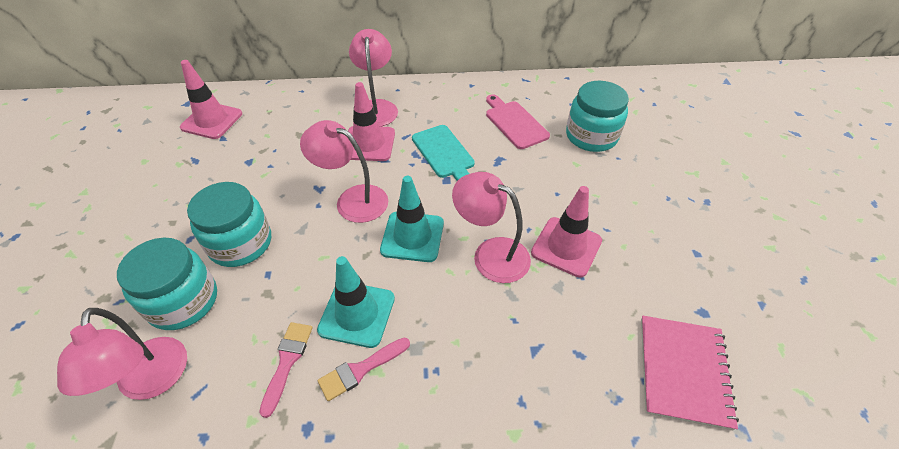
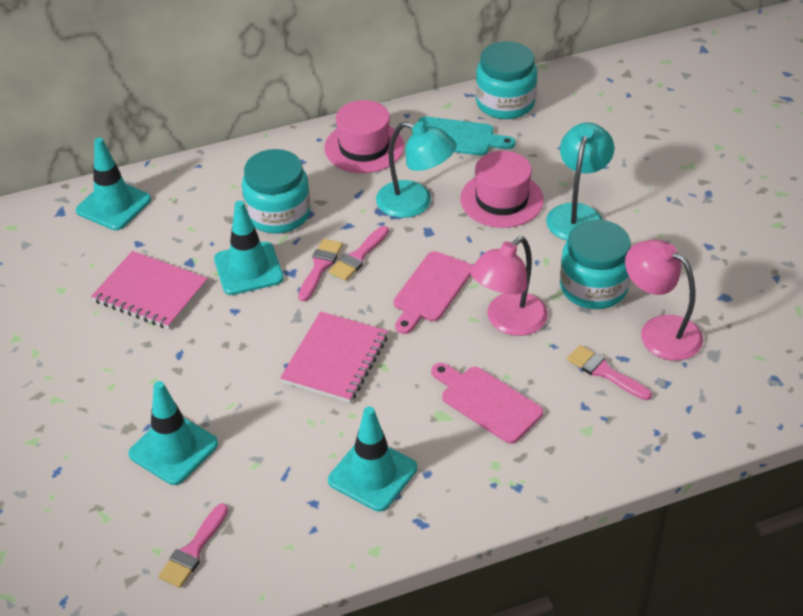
pink brush: [259,322,313,418] [317,337,410,401] = 2 -> [158,503,228,588] [298,239,343,301] [329,226,389,281] [567,345,652,400] = 4
pink cutting board: [486,94,550,149] = 1 -> [393,251,472,334] [431,363,543,444] = 2
pink hat: none = 0 -> [324,100,404,173] [460,151,544,228] = 2
pink lamp: [57,308,187,400] [300,120,388,223] [349,29,398,127] [452,172,531,283] = 4 -> [470,236,548,336] [625,240,703,361] = 2
pink notebook: [641,316,739,430] = 1 -> [91,251,208,329] [280,311,388,403] = 2
pink traffic cone: [180,60,242,139] [348,82,395,161] [531,186,602,278] = 3 -> none = 0
turquoise lamp: none = 0 -> [376,121,457,218] [546,123,614,240] = 2
turquoise traffic cone: [317,256,395,348] [380,176,444,262] = 2 -> [76,138,151,230] [128,381,218,485] [214,201,284,295] [328,406,417,512] = 4

